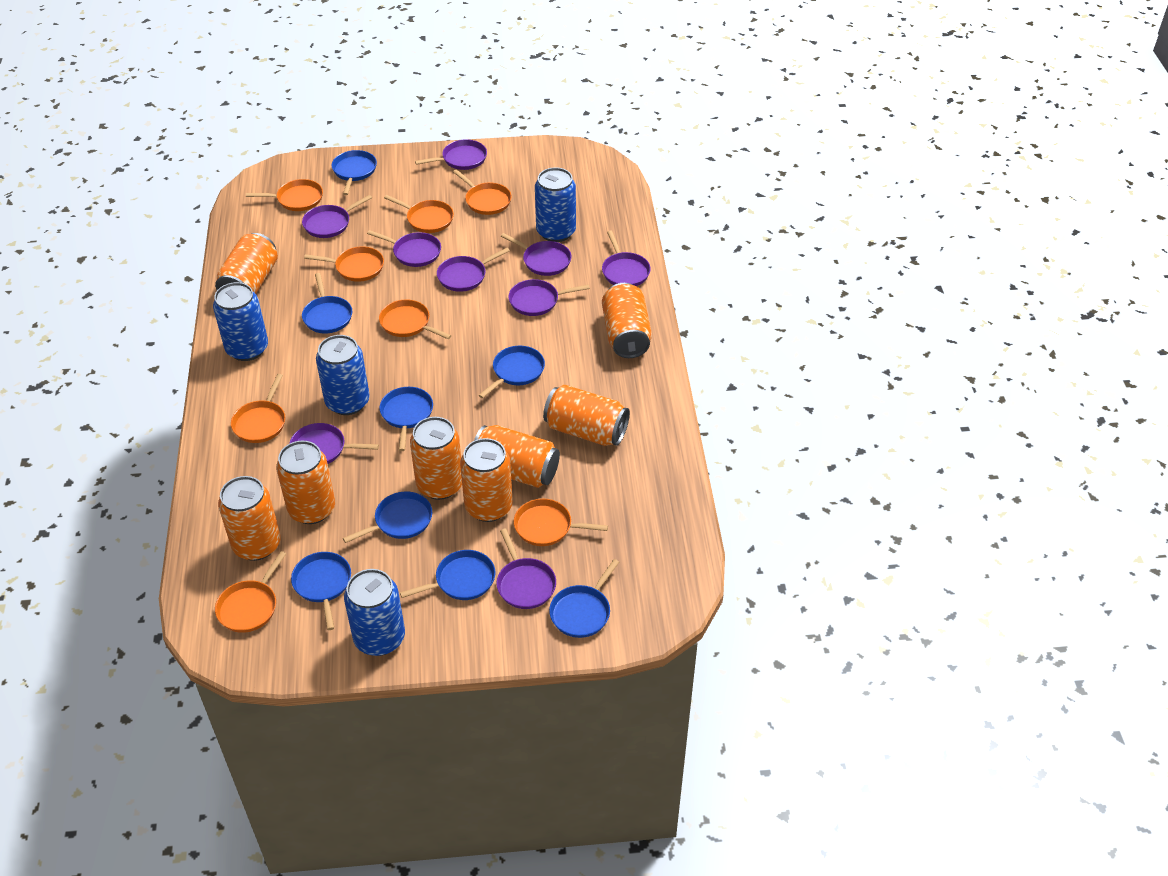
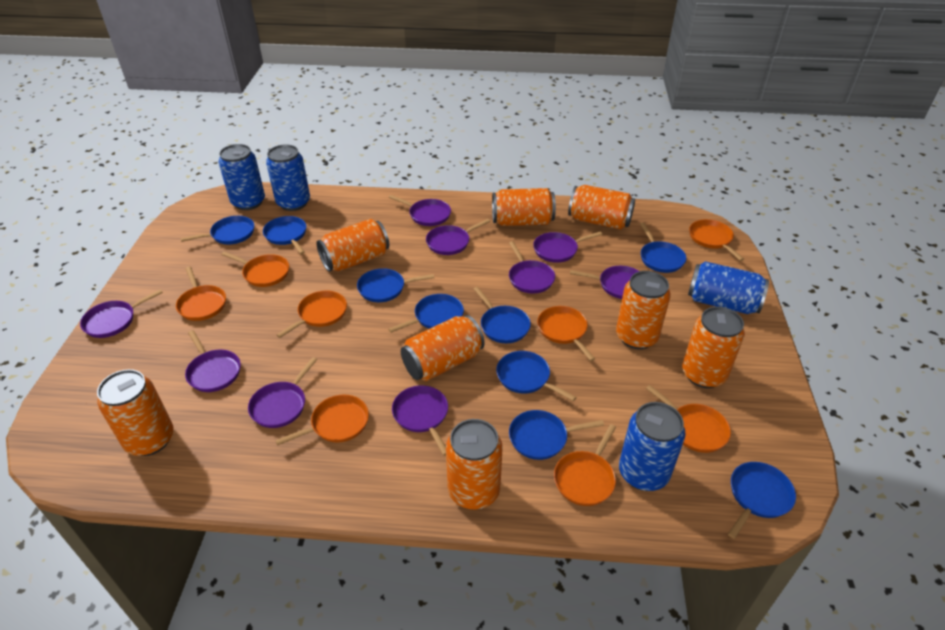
blue pan: [291,552,351,630] [302,273,352,333] [332,150,377,195] [343,492,432,543] [380,387,433,451] [400,550,496,600] [478,346,545,398] [549,559,619,638] = 8 -> [181,216,254,244] [263,216,306,254] [357,268,434,302] [389,294,464,333] [474,287,531,343] [496,351,577,401] [509,410,604,460] [640,223,686,273] [728,462,796,539] = 9

